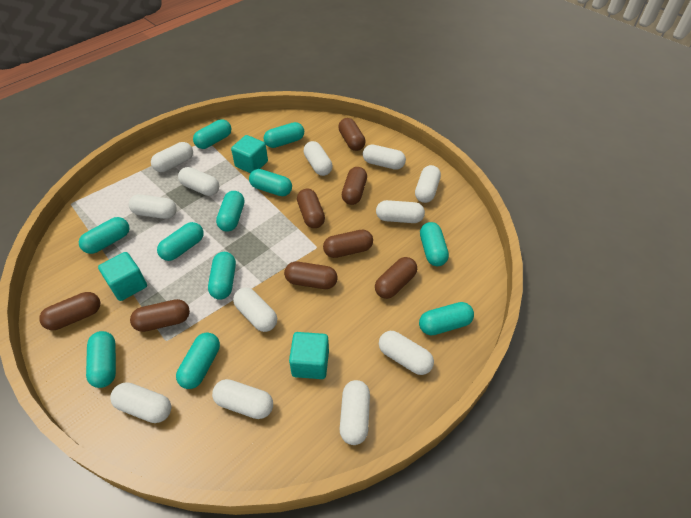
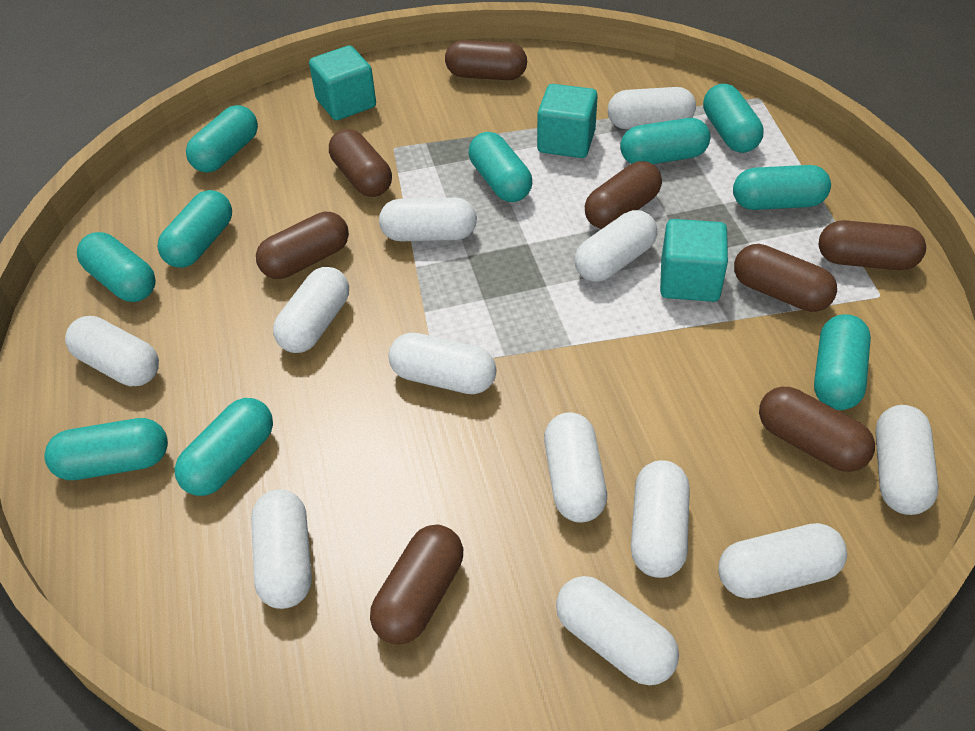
turquoise capsule: [79,217,129,254] [86,331,116,388] [157,222,204,261] [176,333,220,389] [193,119,231,149] [208,252,236,300] [216,191,244,232] [249,169,292,196] [264,122,304,148] [419,302,474,336] [420,222,449,266] = 11 -> [44,418,168,480] [77,232,156,302] [157,190,232,268] [175,398,273,496] [186,105,258,173] [469,132,532,202] [620,118,710,164] [703,84,764,153] [733,165,831,210] [814,314,871,410] = 10

